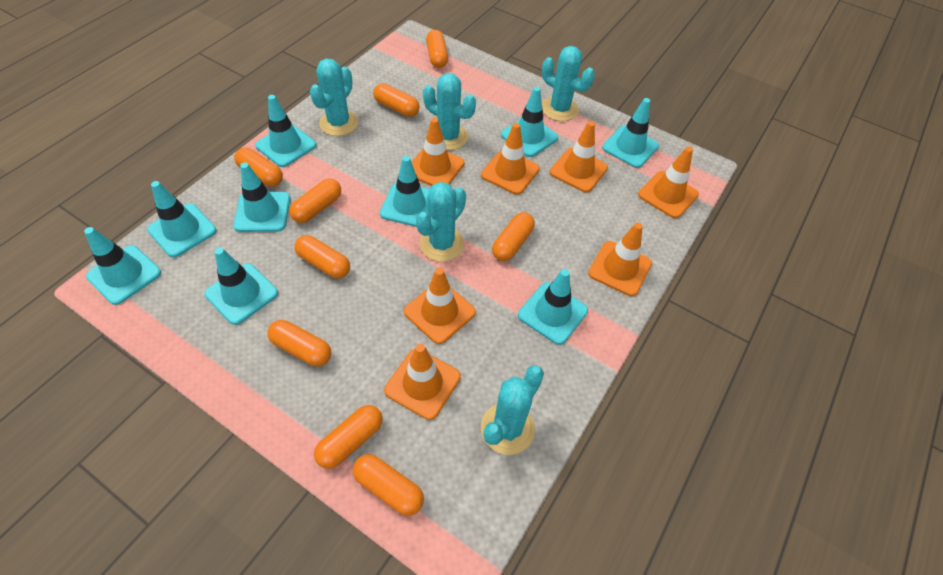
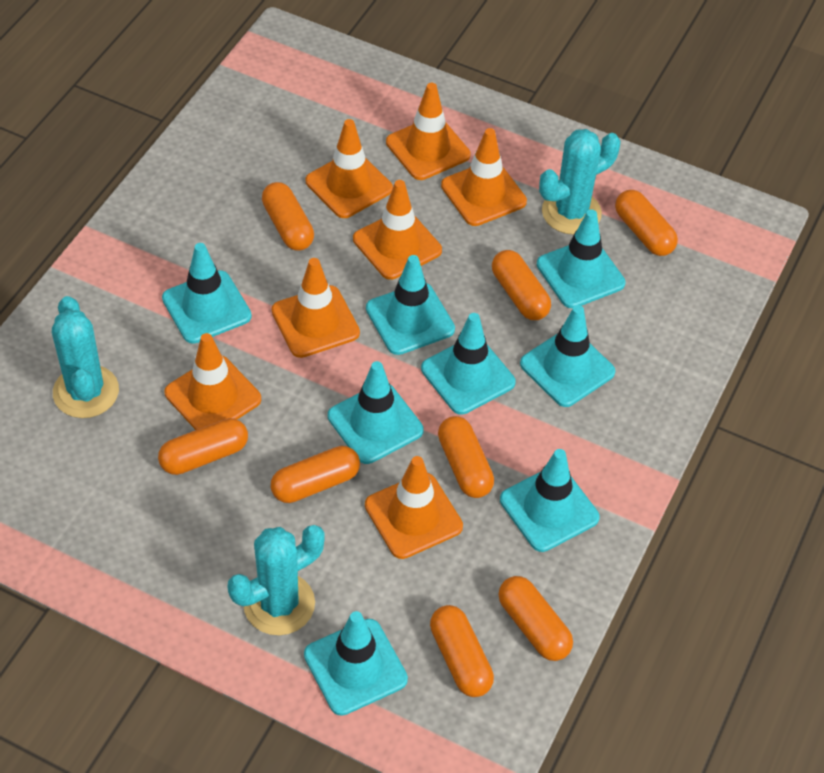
orange capsule: [234,148,283,187] [267,320,332,366] [289,178,341,223] [294,235,350,278] [314,405,383,469] [353,454,424,516] [373,83,420,117] [426,30,448,68] [492,212,535,261] = 9 -> [158,418,248,475] [262,182,314,250] [271,446,360,503] [430,605,494,697] [438,416,494,498] [492,250,551,320] [499,576,573,661] [615,190,678,256] = 8
turquoise cactus: [310,59,358,136] [416,182,466,262] [423,73,476,150] [481,365,544,455] [542,46,595,121] = 5 -> [52,296,119,418] [227,525,325,635] [539,129,620,235] = 3
turquoise traffic cone: [84,227,161,305] [147,181,216,257] [204,247,278,325] [233,163,290,232] [255,95,316,167] [380,156,430,227] [501,87,558,157] [518,269,588,345] [602,98,659,168] = 9 -> [162,243,252,344] [304,611,408,716] [328,361,424,464] [366,255,455,355] [421,313,515,415] [500,449,600,552] [520,305,615,407] [537,209,626,308] = 8

